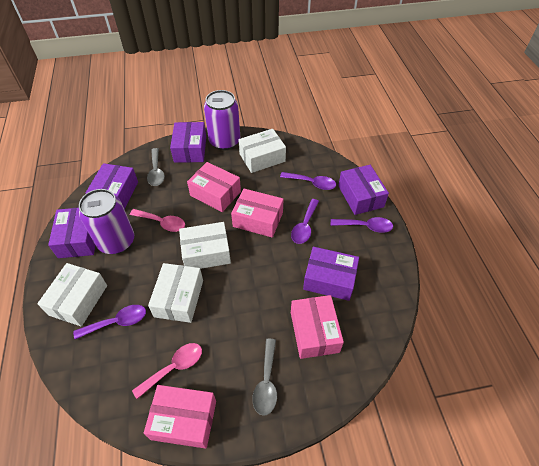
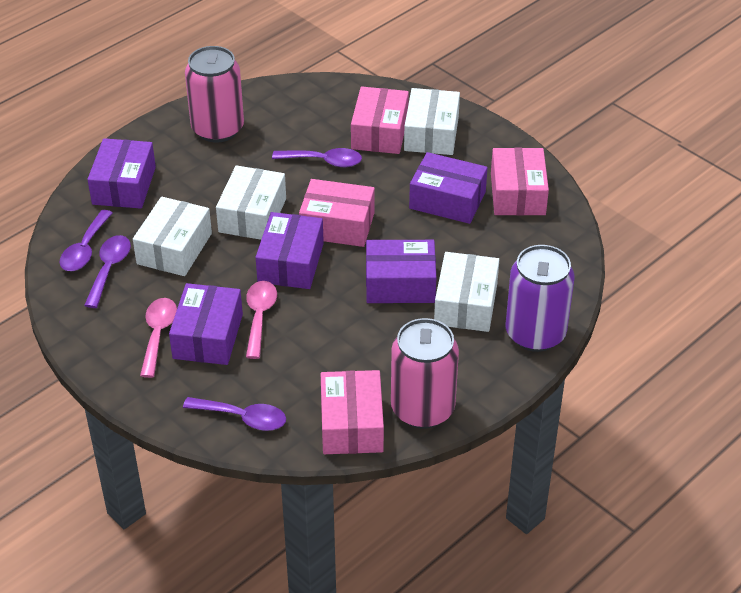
grey spoon: [147,148,165,186] [252,339,277,416] = 2 -> none = 0
pink can: none = 0 -> [185,46,244,143] [391,318,459,429] = 2
purple can: [79,189,134,254] [204,90,240,150] = 2 -> [506,245,575,352] = 1

